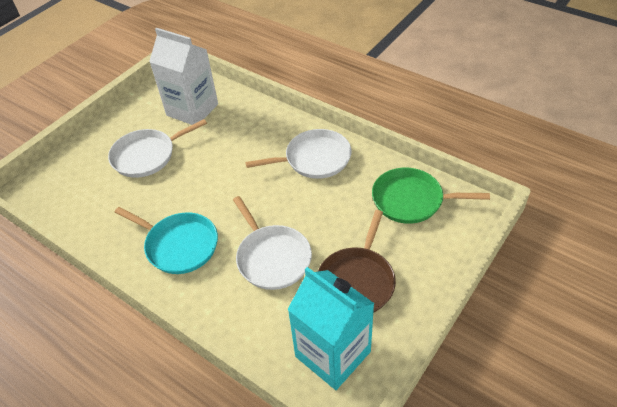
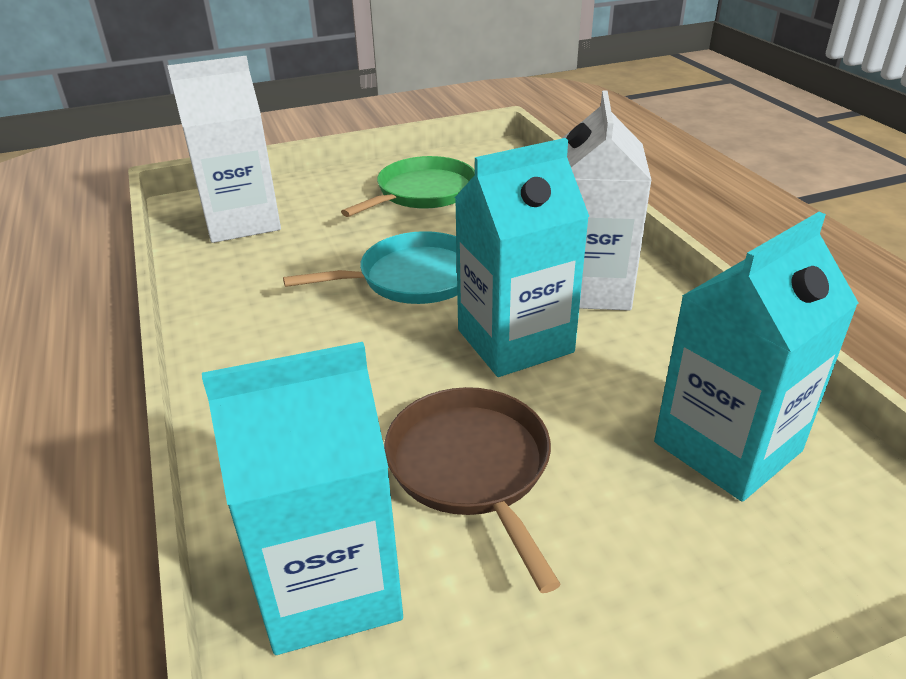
turquoise carton: [287,267,375,390] = 1 -> [202,342,403,655] [455,138,589,377] [654,212,858,501] = 3
white carton: [149,28,218,125] = 1 -> [167,56,281,243] [561,90,652,311] = 2
white pan: [108,119,207,178] [233,196,312,290] [245,129,352,179] = 3 -> none = 0

